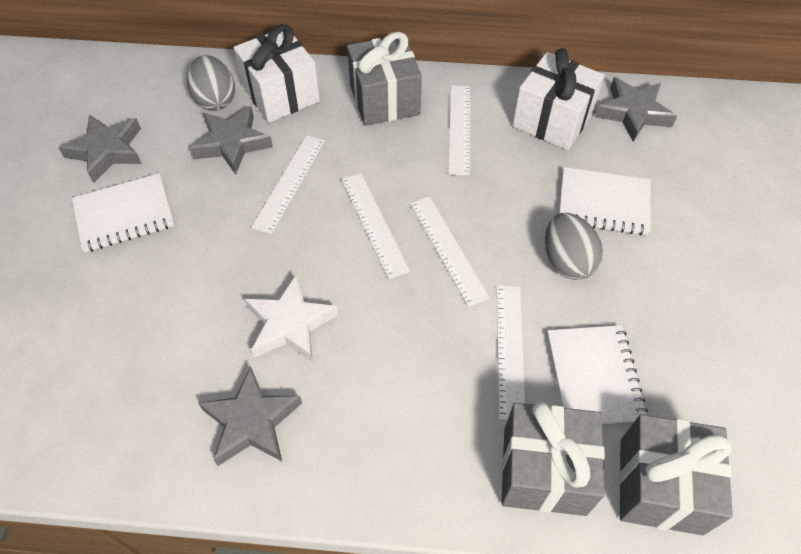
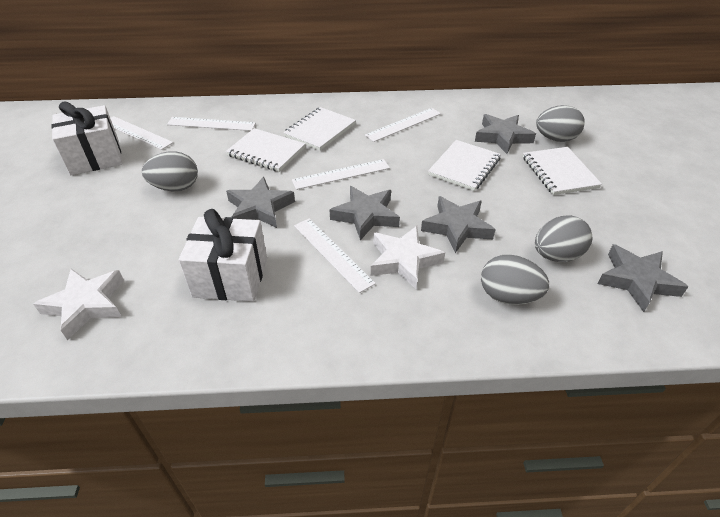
grey egg: [187,55,235,111] [545,213,603,280] = 2 -> [142,151,198,191] [481,255,549,305] [535,216,592,262] [536,105,585,142] = 4
grey gift: [347,32,422,126] [501,402,605,516] [619,414,733,535] = 3 -> none = 0
grey star: [58,115,142,183] [190,106,273,174] [198,366,302,466] [595,77,677,142] = 4 -> [226,177,295,228] [330,186,400,241] [421,196,496,253] [475,114,536,154] [598,244,688,312] = 5
white notebook: [72,173,174,252] [547,325,648,424] [559,167,651,236] = 3 -> [226,128,306,172] [283,107,356,151] [428,140,501,191] [523,147,602,195] = 4
white star: [245,275,338,362] = 1 -> [33,269,124,340] [371,226,445,289] = 2

